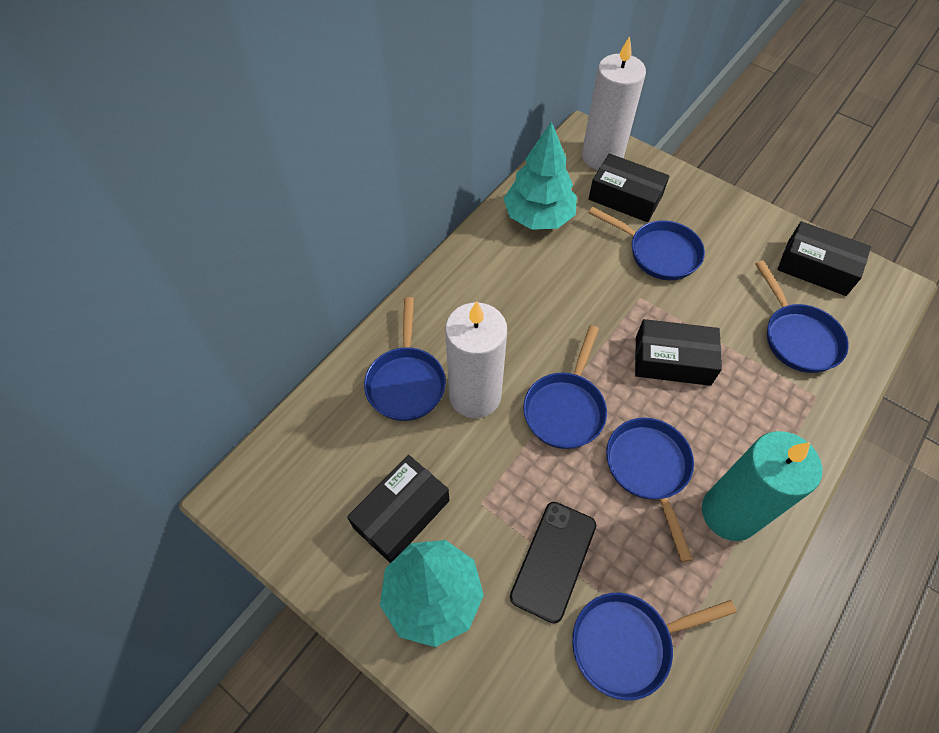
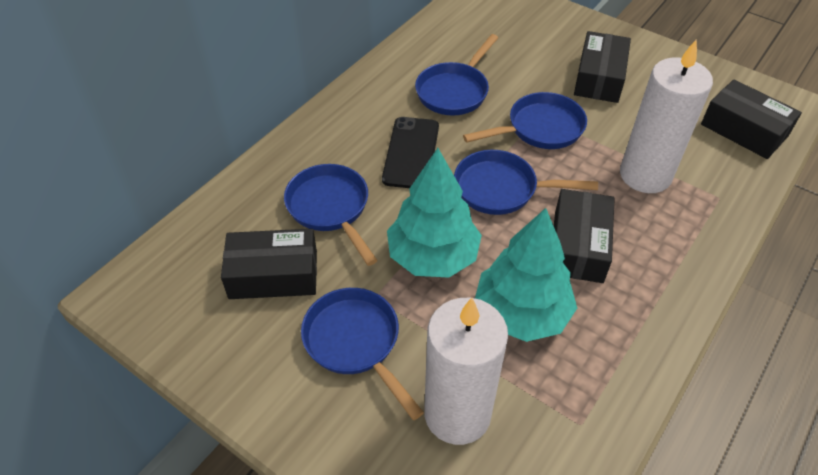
blue pan: [364,297,446,421] [523,325,607,449] [572,593,737,700] [589,207,705,280] [606,418,694,562] [755,260,849,373] = 6 -> [284,164,378,266] [301,288,424,420] [415,34,498,115] [454,150,598,215] [463,92,587,149] = 5
turquoise candle: [702,431,822,541] = 1 -> none = 0

